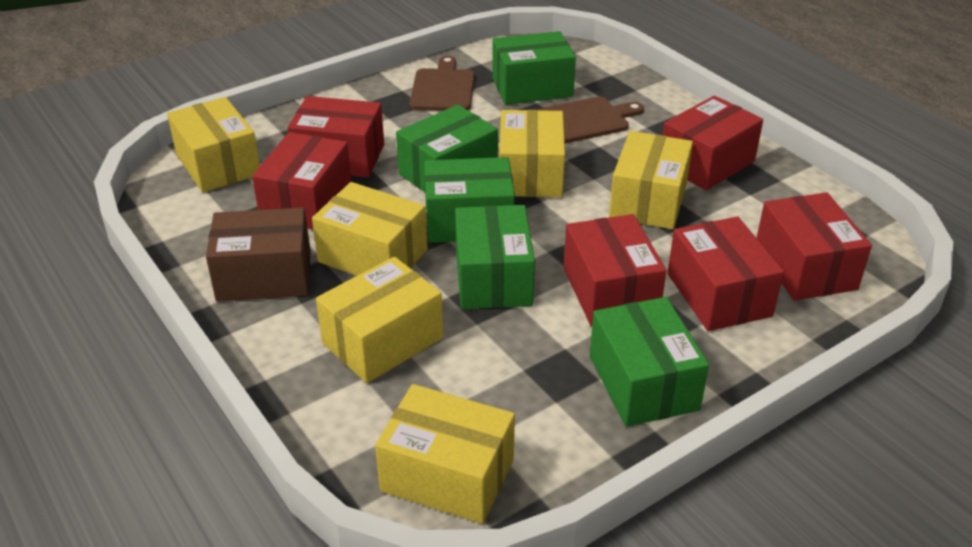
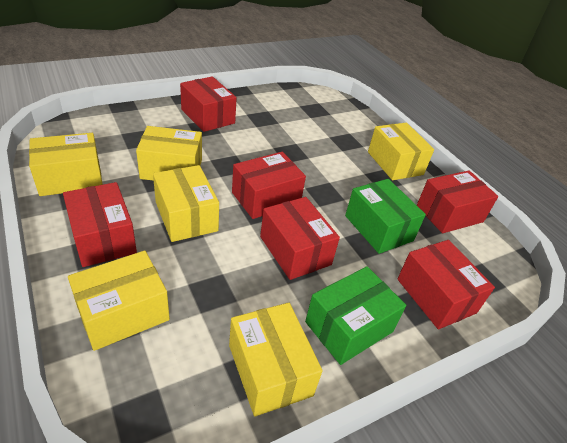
brown box: [206,208,311,302] = 1 -> none = 0
brown cutting board: [410,56,475,111] [538,97,644,143] = 2 -> none = 0
green box: [396,105,498,192] [425,157,515,243] [455,205,535,309] [492,31,576,105] [590,297,709,427] = 5 -> [305,266,406,365] [345,179,426,254] = 2

